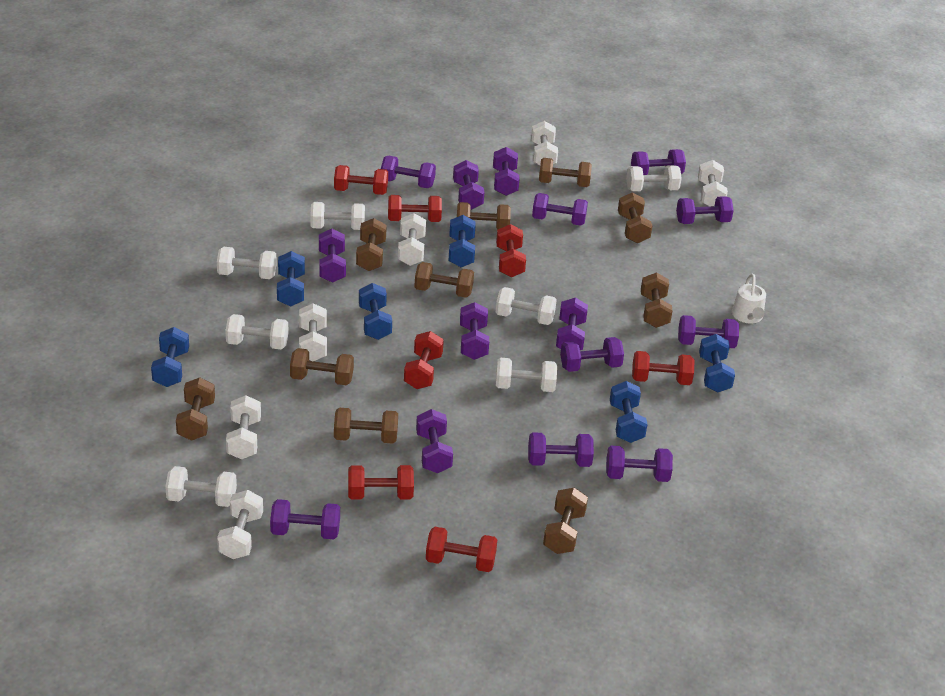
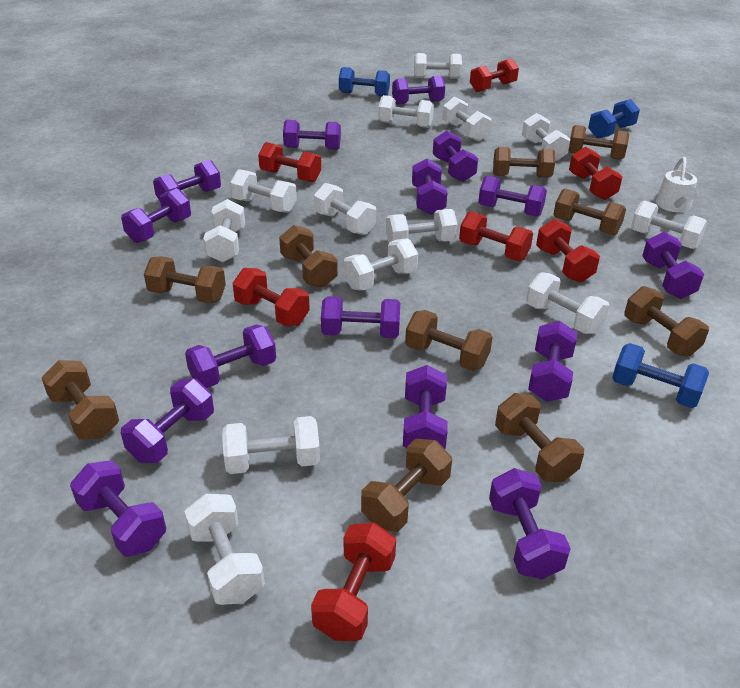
blue dumbbell: [151,327,189,387] [277,251,305,307] [359,283,392,340] [449,215,476,267] [610,381,648,443] [699,334,735,393] = 6 -> [339,67,390,96] [588,99,640,138] [612,343,709,408] = 3

